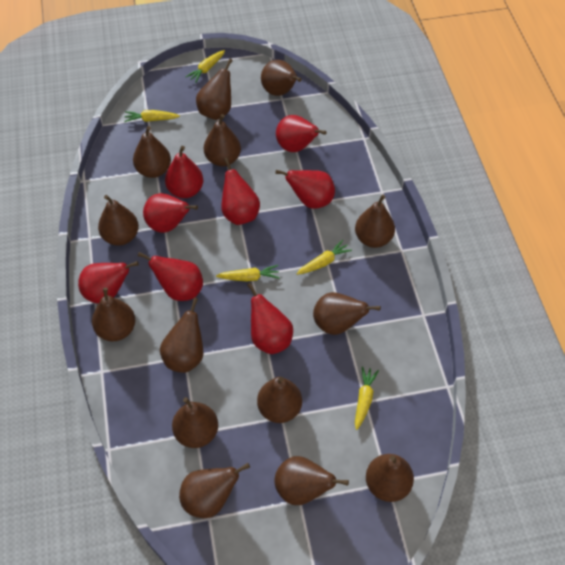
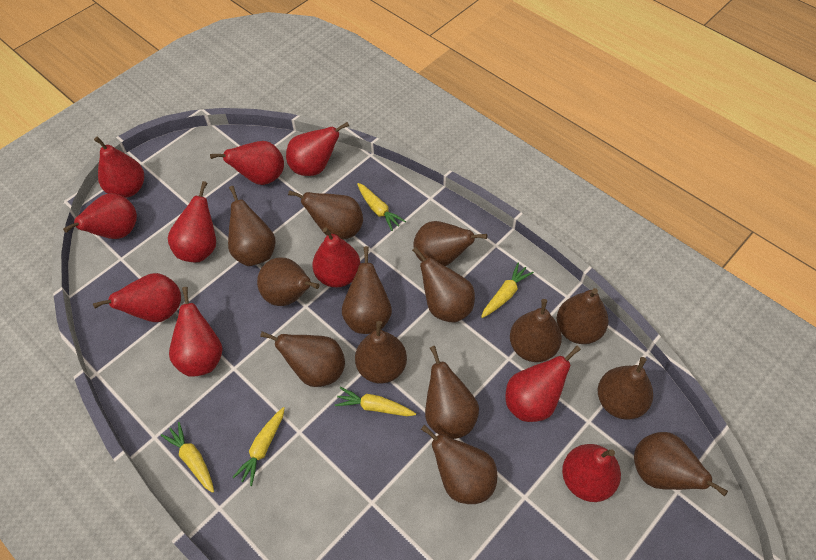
red pear: [78,261,139,304] [138,252,203,301] [143,193,198,233] [165,146,203,198] [221,158,260,225] [247,283,293,354] [275,170,335,209] [276,115,326,152] = 8 -> [63,193,137,239] [93,273,181,322] [94,137,144,198] [168,181,216,262] [169,287,223,376] [210,141,284,185] [286,122,349,176] [312,227,361,287] [506,345,581,422] [562,444,621,502] = 10

